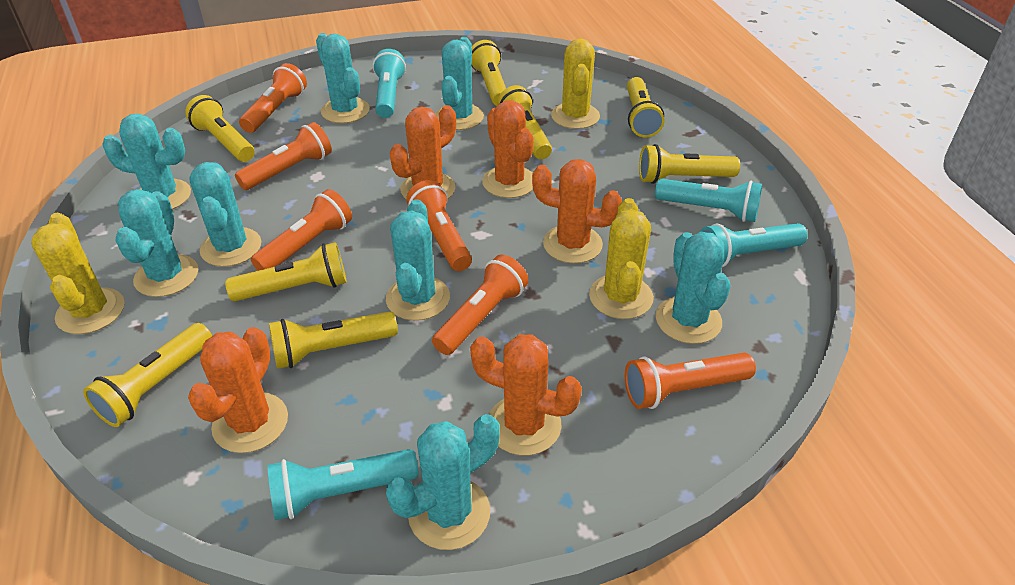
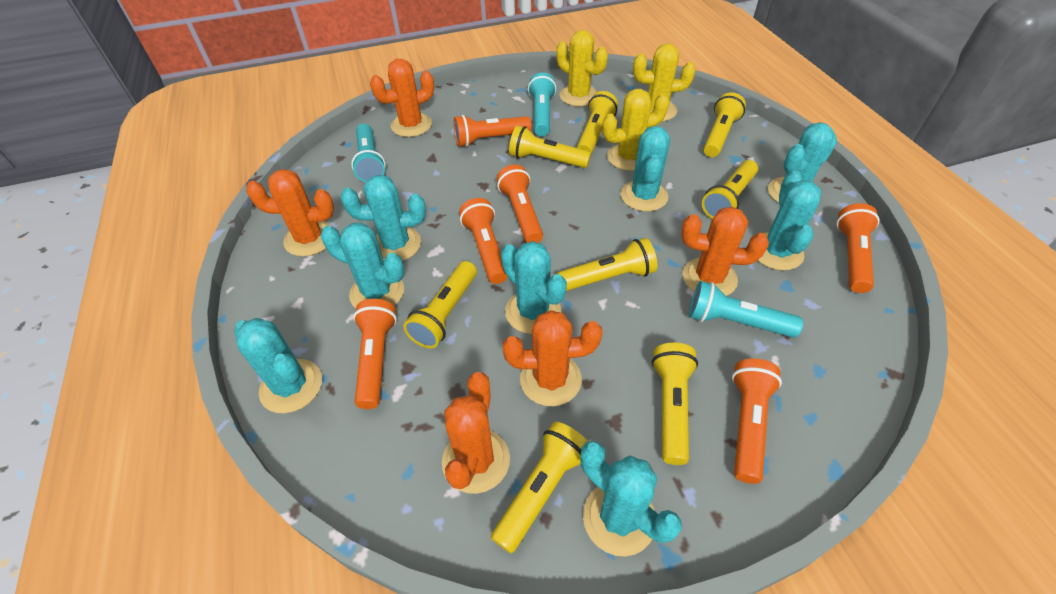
turquoise flashlight: [267,449,419,520] [373,49,406,118] [655,179,762,222] [700,223,807,267] = 4 -> [351,124,386,182] [528,72,556,136] [689,281,803,338] = 3

